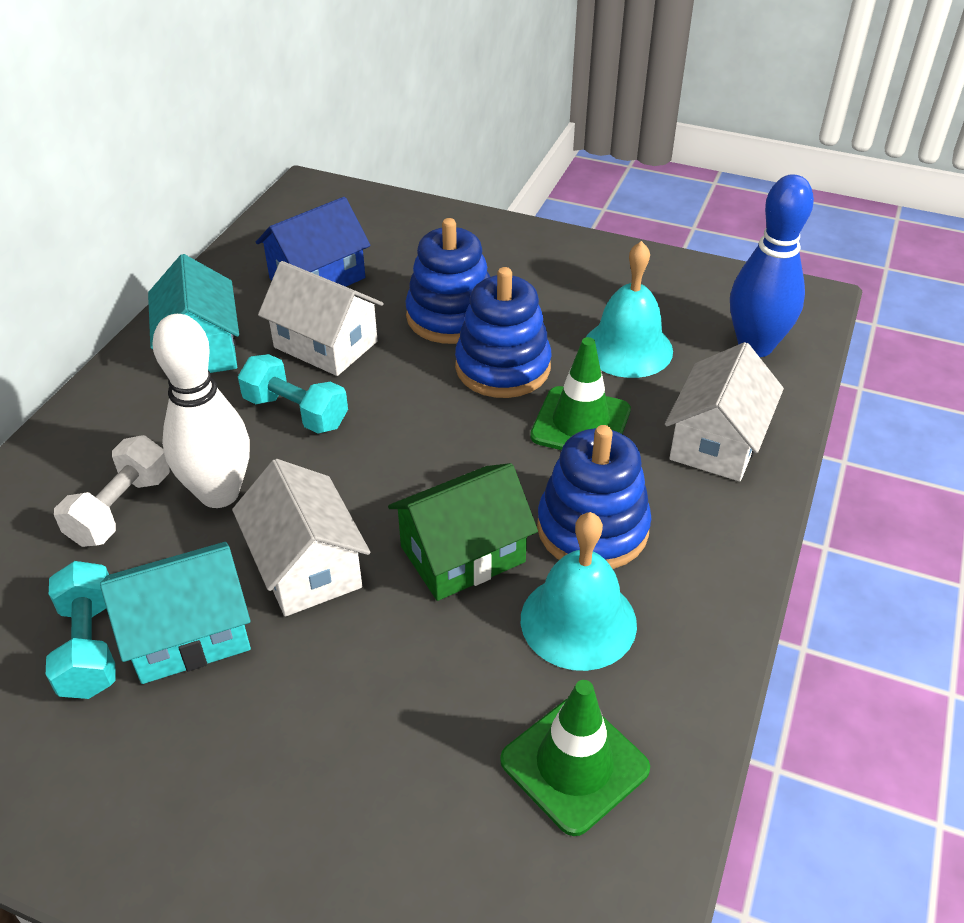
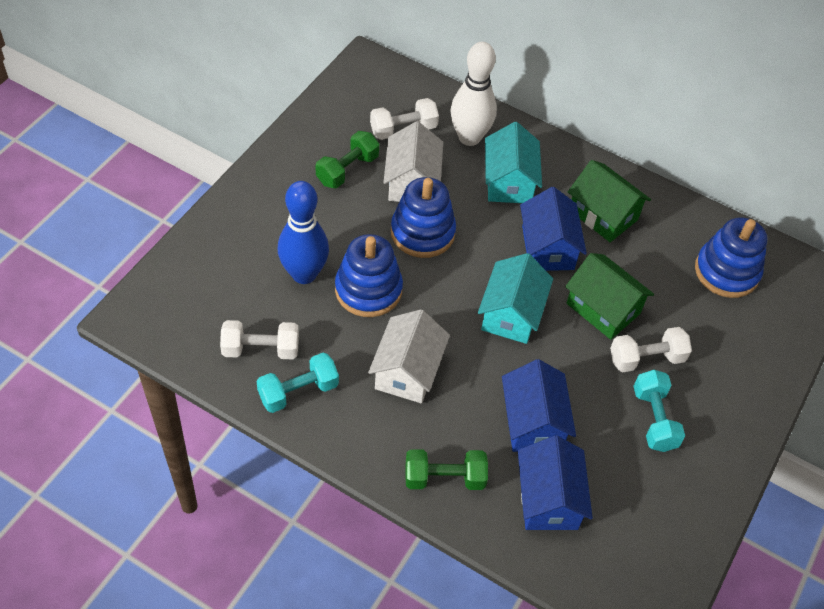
blue house: [256,197,371,287] = 1 -> [502,359,576,452] [518,436,593,530] [520,187,587,271] = 3
green dumbbell: none = 0 -> [316,131,379,188] [405,449,488,490] = 2
green house: [388,463,538,601] = 1 -> [565,253,654,340] [568,160,651,242] = 2
green traffic cone: [500,680,650,836] [530,337,631,450] = 2 -> none = 0
turquoise bell: [521,512,637,671] [586,241,673,378] = 2 -> none = 0
white dumbbell: [54,435,170,547] = 1 -> [220,320,299,359] [370,98,439,140] [610,327,692,372] = 3
white house: [232,459,370,617] [258,261,384,376] [665,342,784,481] = 3 -> [368,309,450,403] [383,121,443,202] = 2

